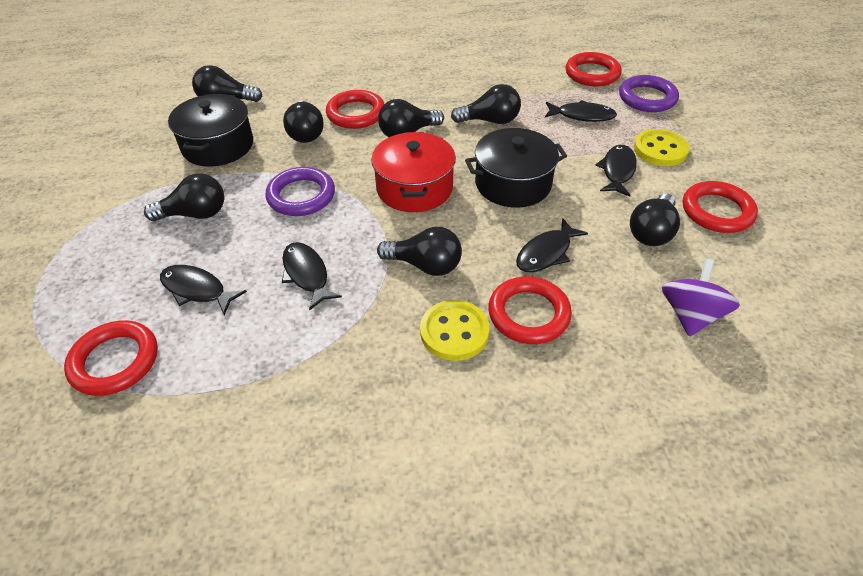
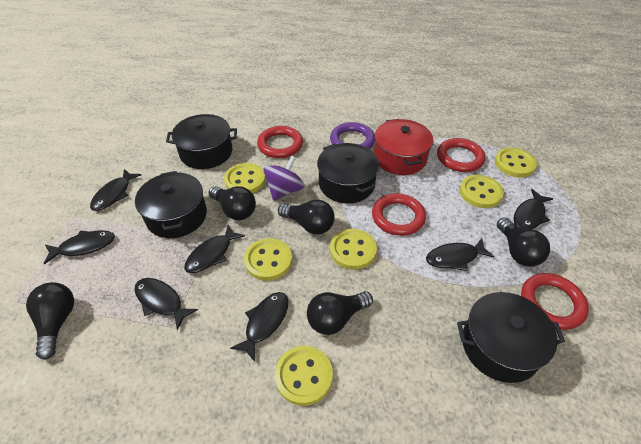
black fish: [160,265,247,315] [282,242,342,311] [516,218,588,272] [545,100,617,122] [596,145,637,197] = 5 -> [44,230,115,264] [90,169,141,211] [134,278,198,330] [184,225,245,273] [230,292,288,362] [426,238,495,271] [514,189,554,230] = 7
black light bulb: [144,173,224,221] [192,65,262,102] [283,100,324,143] [377,227,462,276] [378,99,444,137] [451,84,521,124] [630,193,680,246] = 7 -> [26,282,74,360] [209,186,256,220] [278,200,335,234] [307,291,373,335] [497,218,550,267] = 5
black pot: [168,94,253,167] [465,128,567,208] = 2 -> [135,171,207,238] [166,114,237,169] [317,143,379,203] [457,292,565,383] = 4
purple ring: [265,167,335,216] [619,75,679,112] = 2 -> [330,122,375,149] = 1
red ring: [64,320,158,396] [326,90,384,129] [488,277,572,344] [565,52,622,86] [683,181,758,233] = 5 -> [257,126,303,158] [372,193,426,236] [437,138,485,172] [521,273,589,330] = 4
yellow button: [420,300,489,361] [634,129,689,166] = 2 -> [224,163,265,193] [244,238,292,281] [275,346,333,406] [330,229,377,270] [460,175,504,208] [495,147,537,177] = 6

